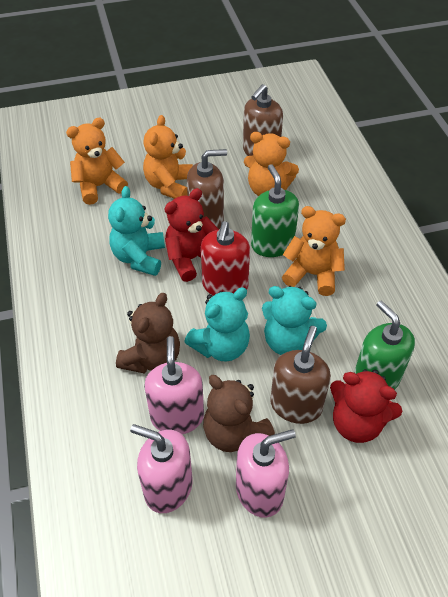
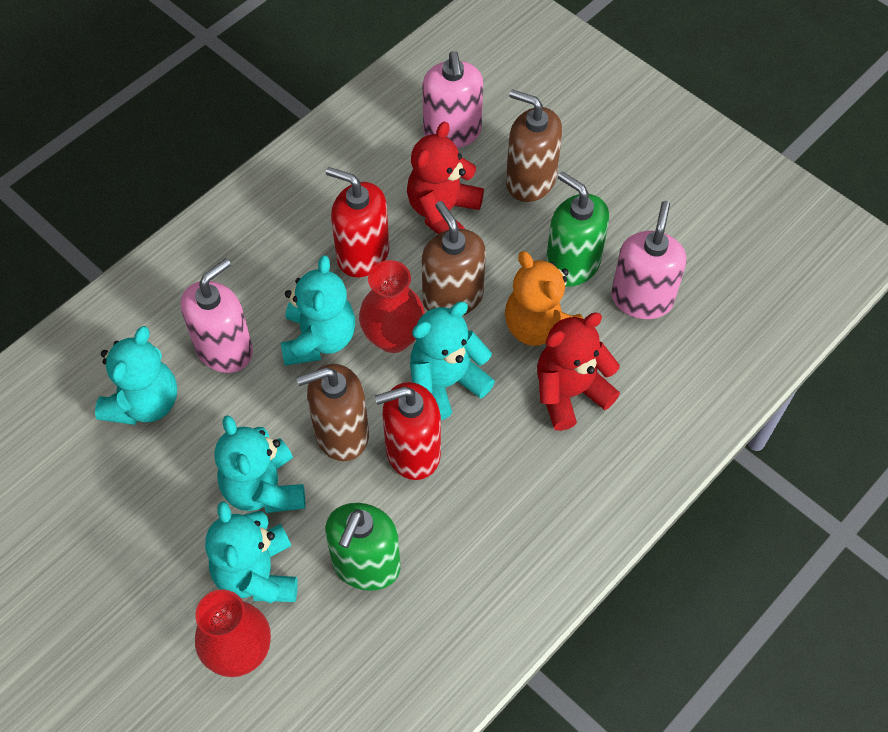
brown teddy bear: [116,293,180,374] [203,375,275,452] = 2 -> none = 0
orange teddy bear: [66,118,128,205] [143,115,193,199] [244,132,299,196] [282,206,346,296] = 4 -> [505,251,583,346] = 1
red soap dispenser: [201,221,250,296] = 1 -> [326,167,389,277] [375,382,441,480] = 2
red vase: none = 0 -> [195,589,271,677] [359,260,425,353] = 2
turquoise teddy bear: [108,186,165,276] [185,287,250,362] [262,286,327,355] = 3 -> [95,326,177,425] [205,501,298,603] [214,415,306,513] [281,255,355,365] [410,302,495,420] = 5

